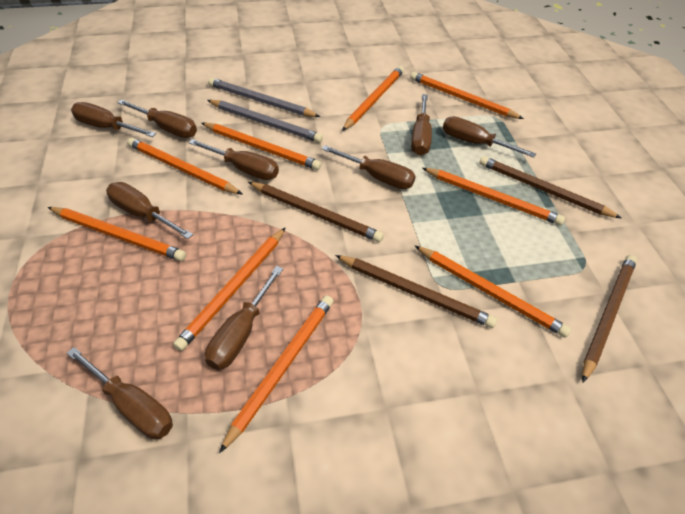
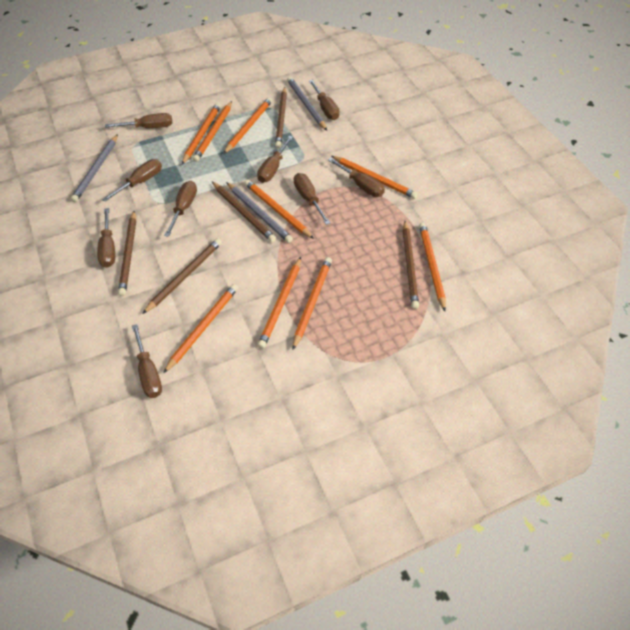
brown pencil: [248,182,384,242] [335,255,497,328] [479,156,621,218] [582,255,637,383] = 4 -> [118,211,136,296] [143,238,222,314] [212,182,276,242] [275,87,287,148] [403,221,419,309] = 5
grey pencil: [207,100,323,143] [208,78,320,117] = 2 -> [71,134,118,202] [226,182,293,243] [287,77,327,131] = 3

